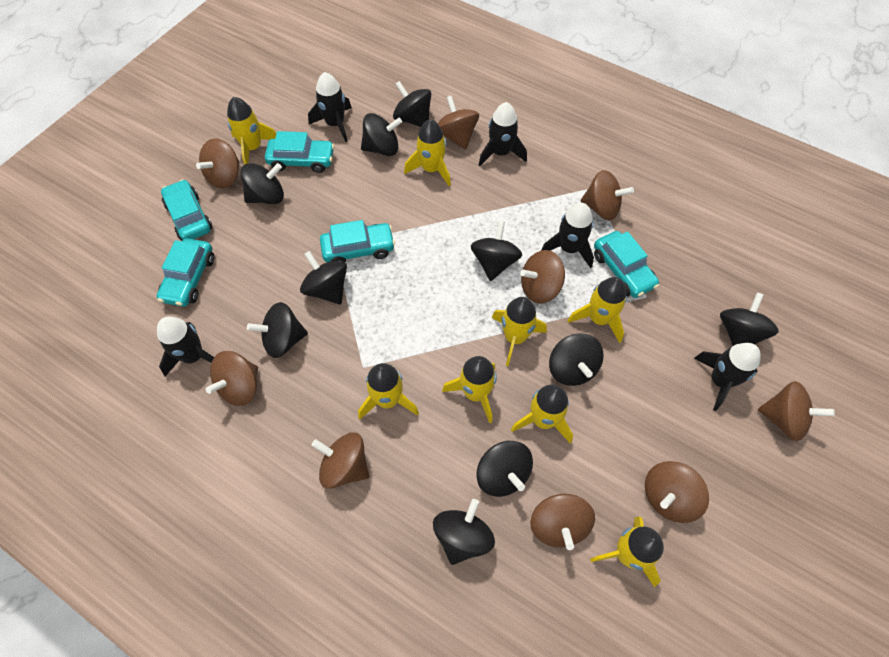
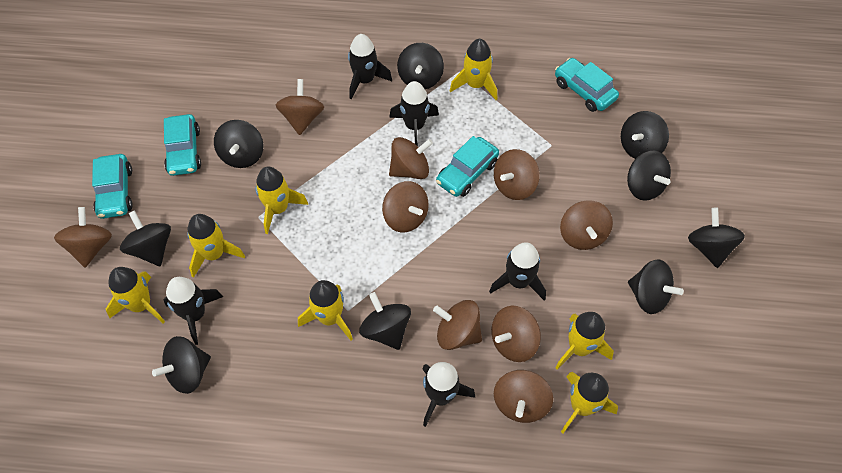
black spinning top: [240,163,284,204] [247,302,308,358] [300,251,347,304] [361,113,402,156] [393,81,431,127] [433,499,495,565] [471,221,522,281] [477,441,533,497] [549,333,604,386] [720,293,779,346] = 10 -> [120,210,171,266] [152,336,211,394] [214,120,264,168] [359,292,411,350] [397,43,444,89] [621,111,669,159] [627,151,671,201] [628,260,684,314] [688,208,745,268] = 9
turquoise car: [157,238,214,307] [161,179,213,241] [265,131,335,173] [320,220,395,263] [594,231,659,298] = 5 -> [92,154,133,219] [164,114,201,176] [436,136,499,197] [555,58,619,112] = 4
yellow rocket: [227,97,276,165] [358,363,419,419] [404,119,451,186] [442,356,497,423] [492,297,547,366] [511,385,573,443] [568,277,627,343] [590,517,664,587] = 8 -> [106,267,165,324] [187,214,245,278] [255,166,308,234] [298,280,353,340] [450,39,497,100] [555,312,614,370] [561,372,618,433] = 7

